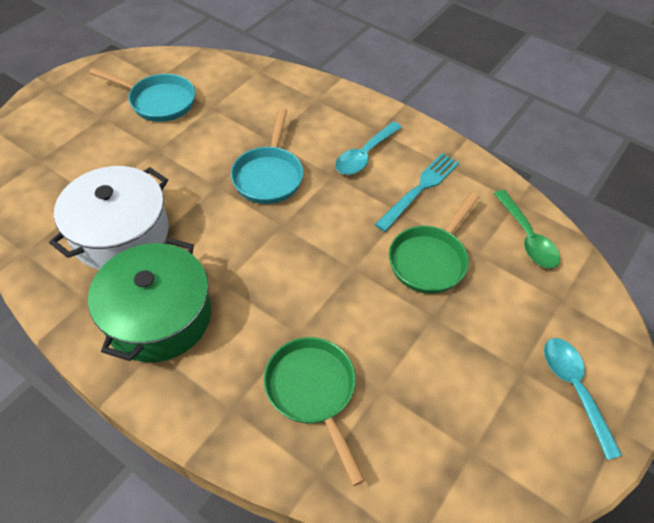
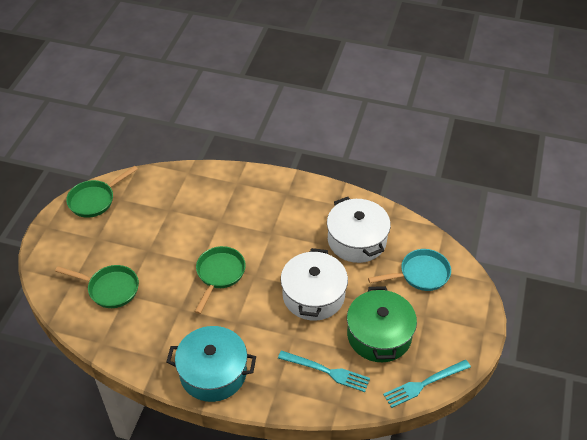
green pan: [264,337,365,486] [389,192,479,294] = 2 -> [55,265,139,308] [66,166,138,218] [195,246,246,314] = 3
green spoon: [494,190,560,269] = 1 -> none = 0
turquoise fork: [375,153,459,232] = 1 -> [278,350,370,392] [383,359,471,408] = 2
turquoise pan: [89,68,195,122] [231,108,303,204] = 2 -> [368,249,451,291] = 1
turquoise pot: none = 0 -> [166,326,256,402] = 1
turquoise spoon: [335,122,402,175] [544,338,622,460] = 2 -> none = 0
white pot: [49,166,169,270] = 1 -> [281,248,348,321] [327,197,391,263] = 2

